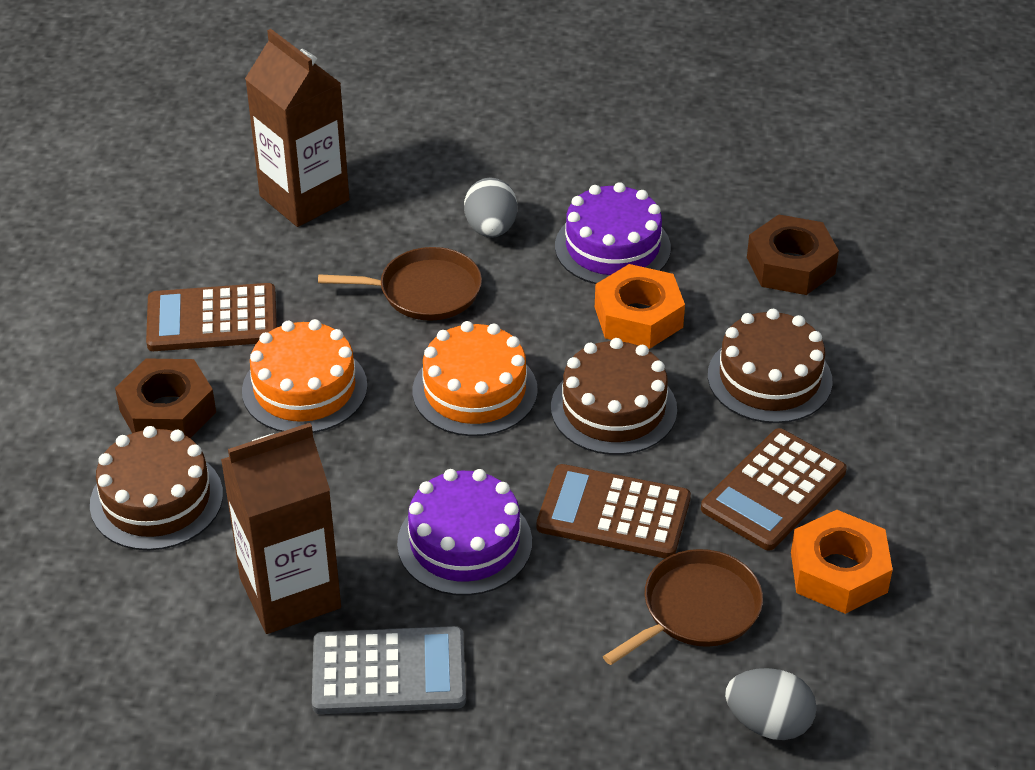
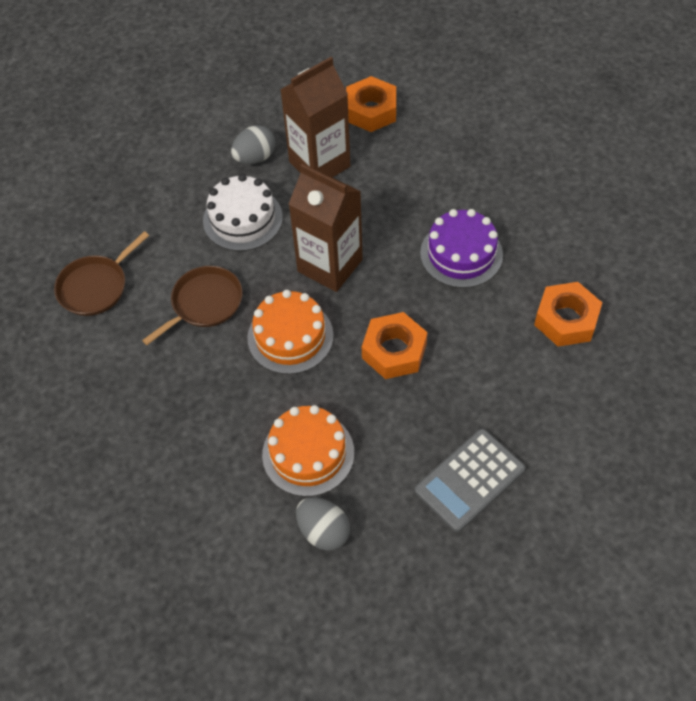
brown cake: [90,426,223,550] [551,338,677,455] [708,309,833,423] = 3 -> none = 0
brown calculator: [146,283,277,351] [537,464,691,558] [701,428,847,551] = 3 -> none = 0
brown nut: [115,359,216,438] [747,214,839,295] = 2 -> none = 0
orange nut: [595,264,685,349] [791,510,893,614] = 2 -> [346,76,396,132] [362,312,427,379] [534,282,602,347] = 3
purple cake: [397,469,532,596] [555,182,671,284] = 2 -> [420,209,503,288] = 1
white cake: none = 0 -> [203,174,283,251] = 1

